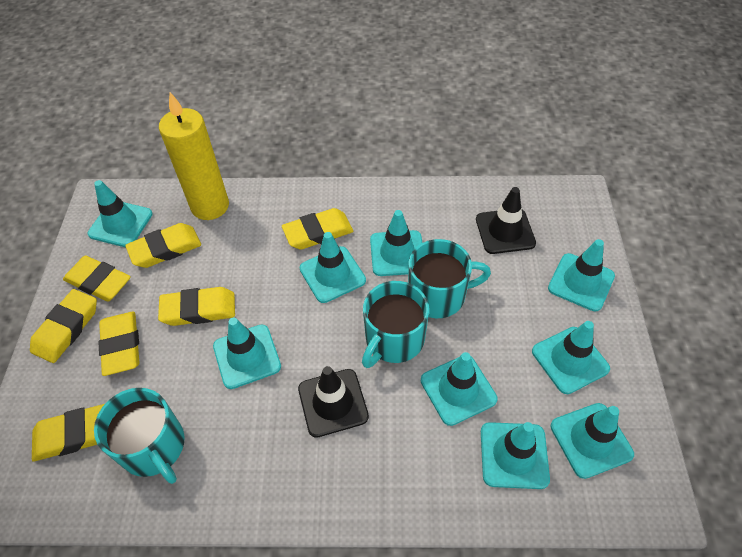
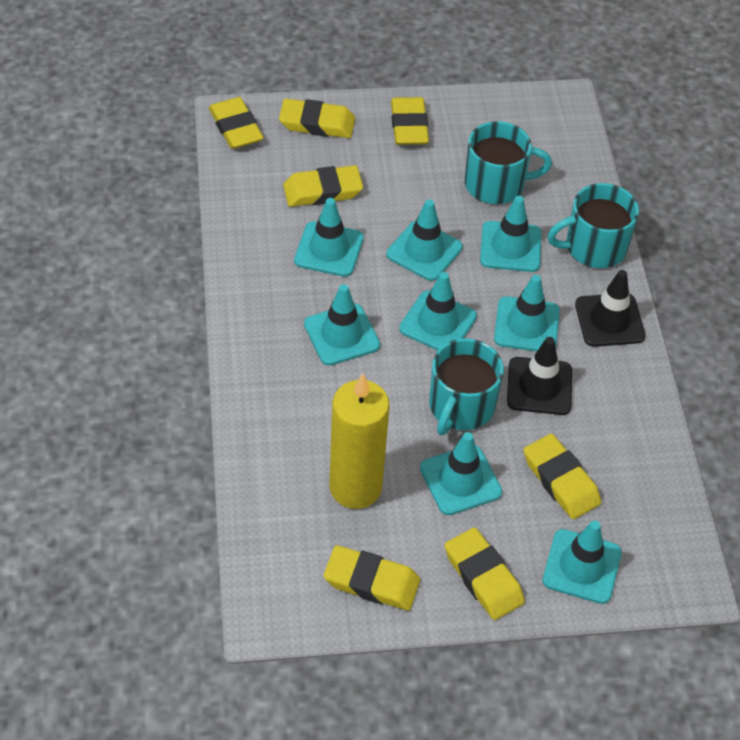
turquoise traffic cone: [88,180,153,247] [213,318,281,389] [300,232,366,303] [370,210,422,276] [421,352,498,426] [481,422,550,489] [532,321,610,394] [548,239,615,312] [551,403,634,479] = 9 -> [294,198,364,277] [304,284,380,366] [386,199,463,281] [399,272,477,351] [420,432,502,515] [480,196,541,272] [494,275,560,351] [543,521,622,604] = 8

